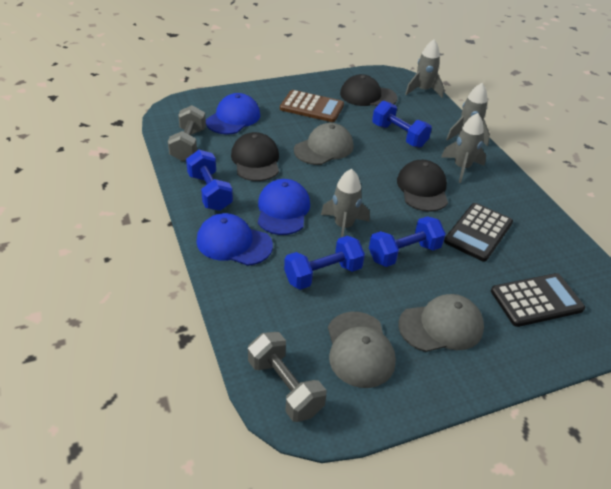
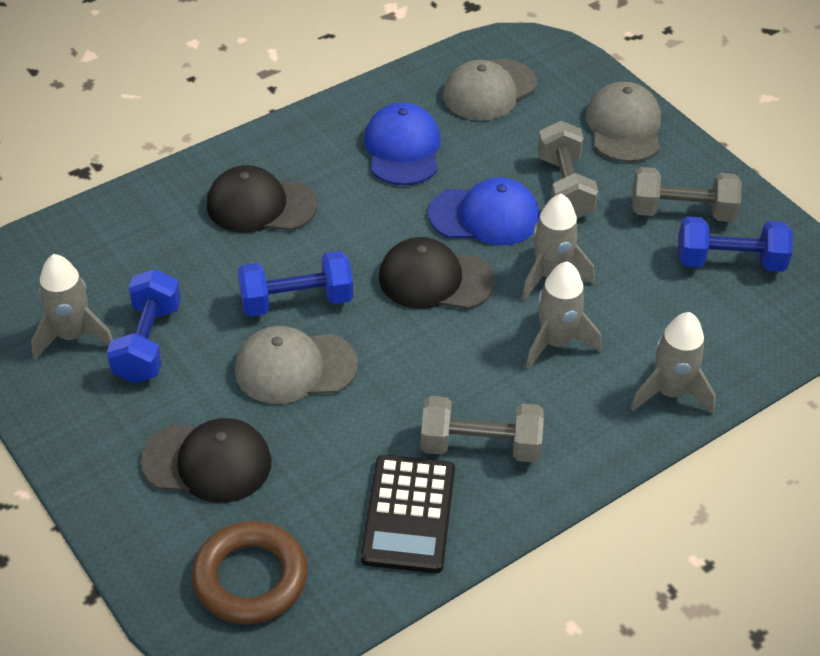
black calculator: [444,203,513,262] [491,273,585,327] = 2 -> [361,455,455,573] = 1
blue cap: [196,213,273,266] [206,93,260,134] [258,179,310,235] = 3 -> [364,102,441,185] [428,177,540,245] = 2
blue dumbbell: [186,150,233,211] [284,236,365,290] [369,216,446,267] [372,101,432,148] = 4 -> [107,269,181,383] [238,251,353,317] [678,217,792,272] = 3
brown calculator: [280,90,344,122] = 1 -> none = 0
brown ring: none = 0 -> [192,521,308,624] = 1
grey dumbbell: [168,105,206,161] [248,332,326,422] = 2 -> [421,396,544,463] [537,121,598,219] [632,167,742,222] = 3

